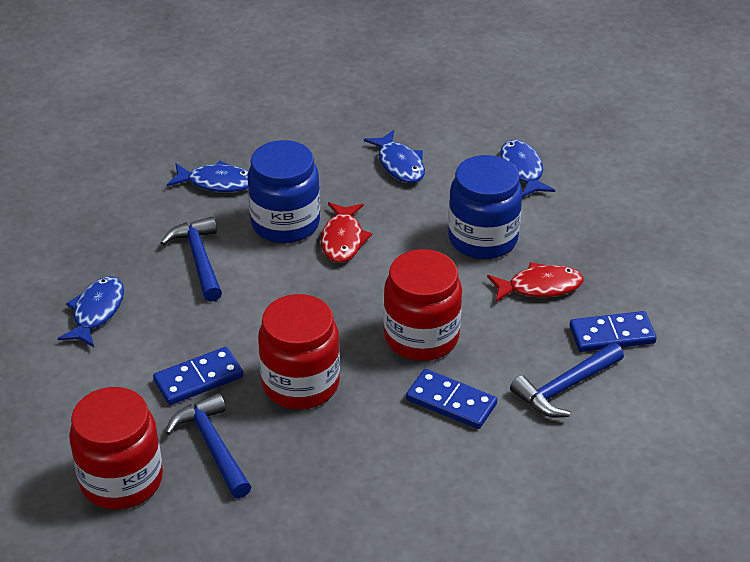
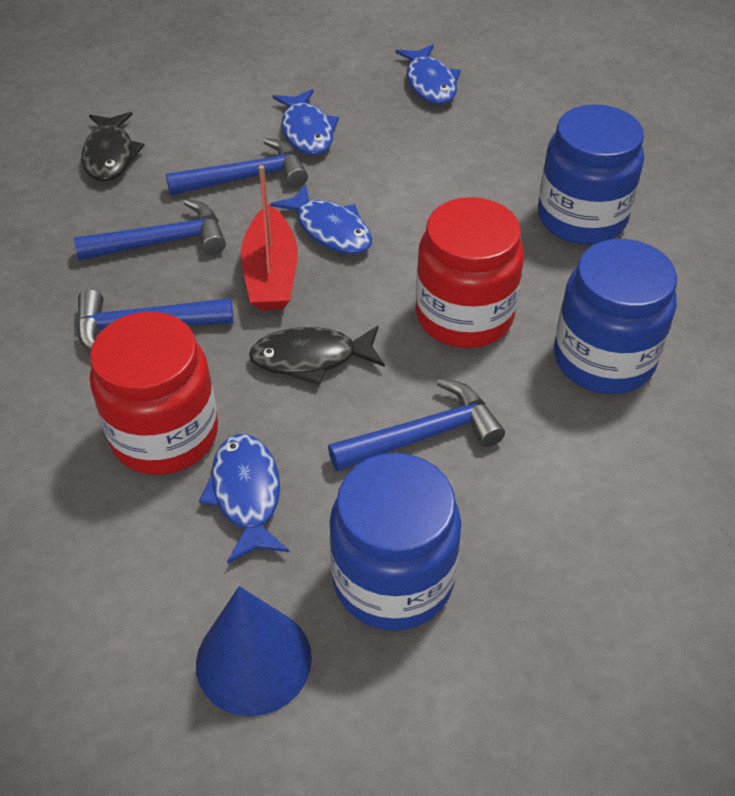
black fish: none = 0 -> [81,112,145,181] [249,326,385,385] = 2
blue cone: none = 0 -> [196,586,312,717] = 1
blue domino: [153,347,243,405] [406,369,497,429] [570,311,657,352] = 3 -> none = 0
blue hammer: [161,217,222,302] [165,393,251,498] [510,343,624,417] = 3 -> [74,199,226,260] [77,289,233,351] [166,138,308,195] [328,379,505,472] = 4
blue jar: [248,140,320,243] [448,155,522,259] = 2 -> [330,453,461,631] [538,104,644,245] [554,239,677,394] = 3
red boat: none = 0 -> [241,165,298,310] = 1
red fish: [321,202,372,263] [487,262,583,302] = 2 -> none = 0
red jar: [69,387,163,510] [258,294,340,409] [383,249,462,361] = 3 -> [90,312,218,475] [415,197,524,348] = 2

